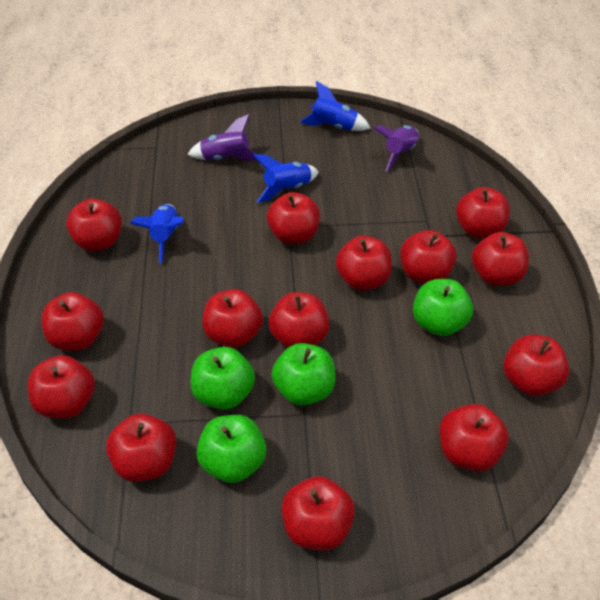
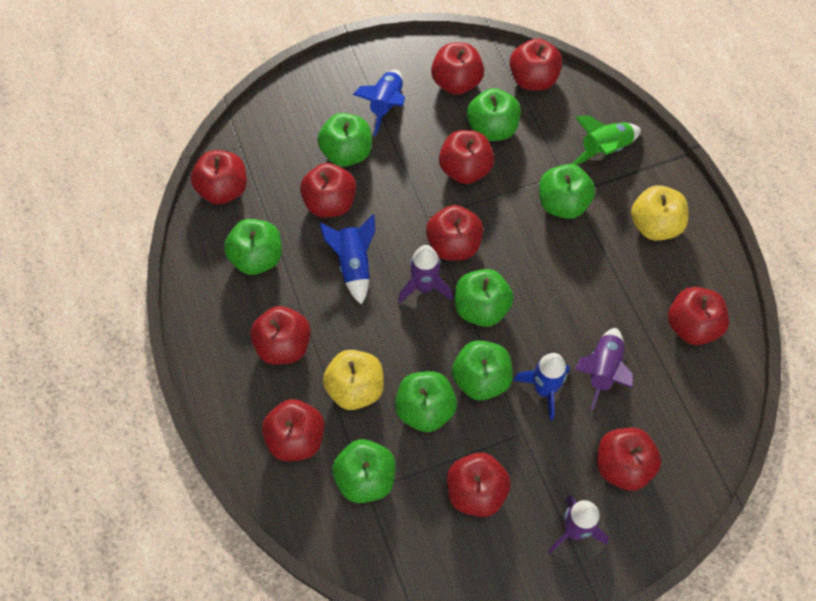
green apple: [190,347,255,410] [196,415,266,483] [272,343,336,406] [413,279,473,336] = 4 -> [224,219,282,275] [317,113,372,167] [332,439,396,503] [395,371,457,432] [452,340,513,401] [455,269,514,327] [467,88,521,141] [539,164,595,219] = 8
green rocket: none = 0 -> [572,115,641,165] = 1
purple rocket: [187,114,257,161] [373,125,419,172] = 2 -> [398,245,453,303] [548,495,609,553] [575,328,633,410] = 3
red apple: [27,355,95,418] [41,292,104,350] [66,199,122,251] [106,413,176,482] [202,289,263,348] [267,192,320,244] [269,292,329,348] [281,476,355,550] [336,236,392,290] [400,230,457,284] [439,404,509,472] [456,187,510,238] [472,232,529,286] [503,334,570,396] = 14 -> [191,150,247,205] [250,306,311,365] [262,399,325,461] [300,163,356,217] [426,205,483,261] [431,43,484,95] [439,130,494,184] [447,452,511,517] [510,38,563,90] [597,427,661,491] [668,287,729,345] = 11
yellow apple: none = 0 -> [323,350,384,410] [631,185,689,241] = 2

